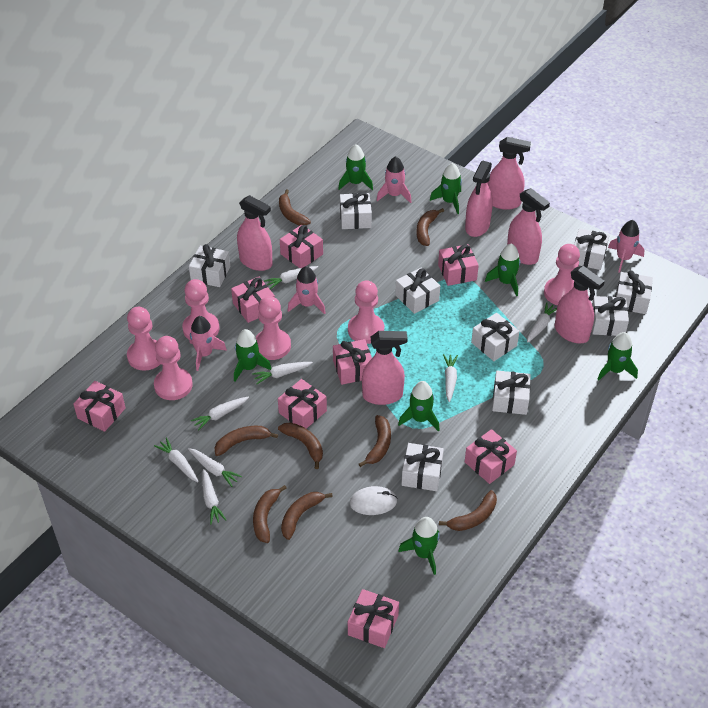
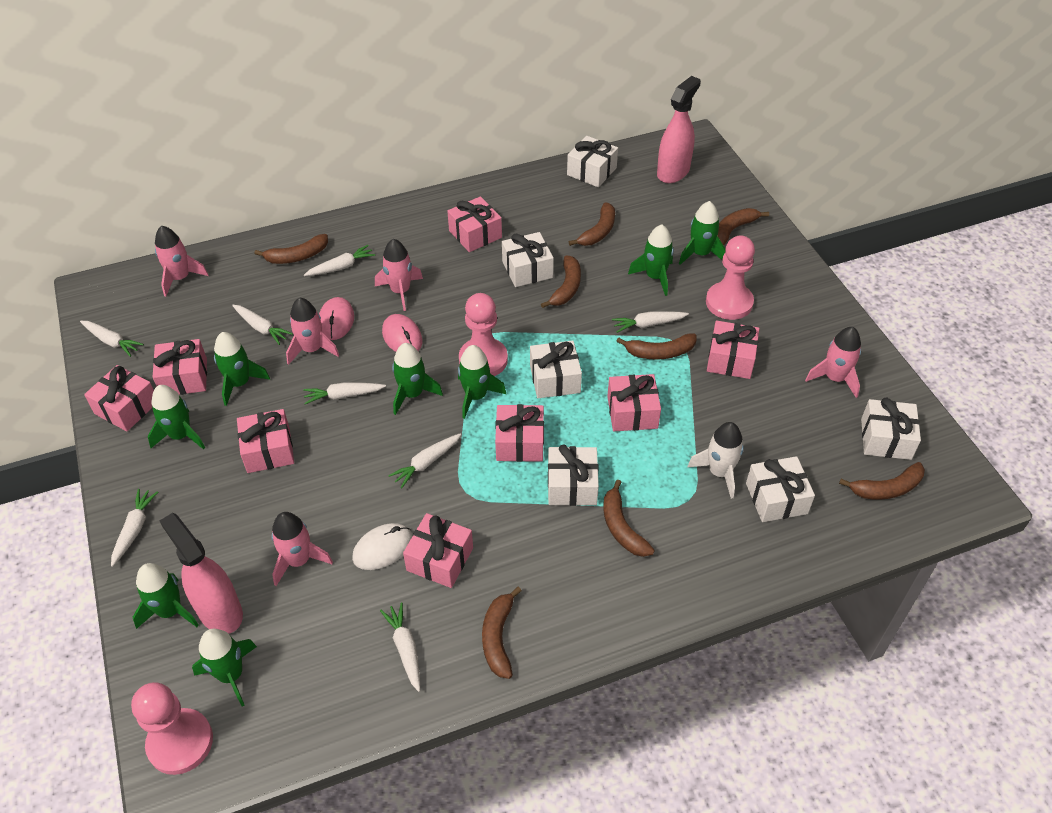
green rocket: [234,329,271,382] [338,144,373,190] [398,381,440,432] [398,517,439,575] [430,163,462,214] [485,244,520,296] [597,332,638,381] = 7 -> [133,563,199,629] [148,385,205,450] [192,629,257,706] [214,332,270,406] [392,343,443,415] [458,345,506,419] [628,224,674,296] [679,201,725,265] = 8
pink mouse: none = 0 -> [319,297,354,340] [382,314,422,352] = 2
pink pawn: [127,307,160,371] [154,336,193,400] [182,279,220,340] [256,296,291,360] [348,280,384,344] [544,244,580,306] = 6 -> [131,682,213,775] [459,293,508,376] [706,236,755,320] = 3
pink rocket: [189,316,227,371] [288,266,326,314] [376,156,412,203] [608,220,645,273] = 4 -> [155,226,209,297] [271,512,333,586] [286,297,339,365] [375,239,423,311] [805,327,861,398] = 5
pink spray bottle: [237,195,273,271] [362,331,408,405] [465,161,493,237] [487,137,531,210] [507,188,550,265] [554,266,605,343] = 6 -> [160,513,243,634] [657,76,701,183] = 2
white gift: [189,244,230,287] [340,192,372,229] [395,268,440,314] [401,443,444,491] [471,313,520,361] [492,371,531,415] [574,228,609,270] [592,296,629,336] [615,271,653,314] = 9 -> [502,232,554,287] [530,341,582,398] [548,444,599,506] [567,136,618,187] [746,456,815,522] [861,398,921,460] = 6
white rocket: none = 0 -> [688,422,744,499] = 1

